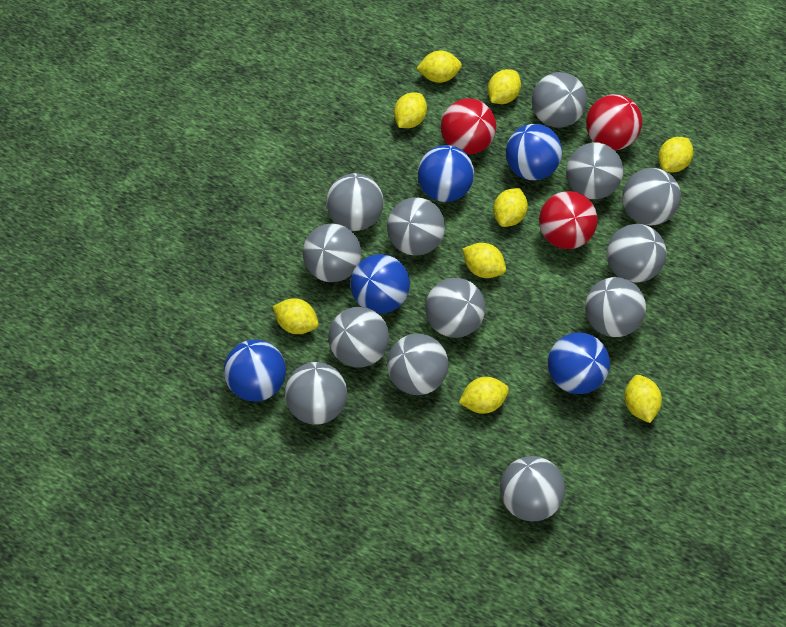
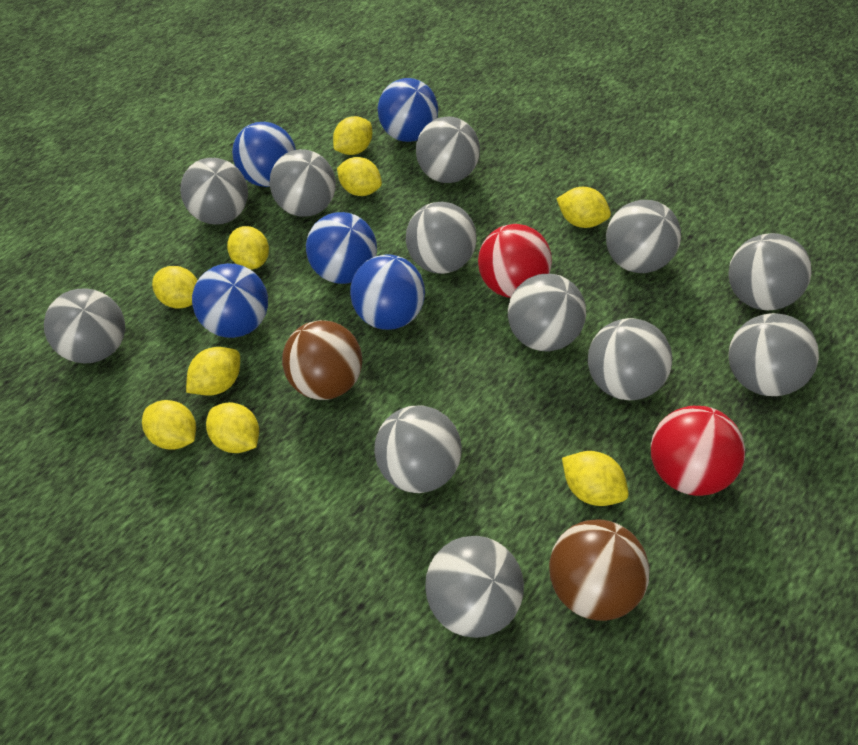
brown ball: none = 0 -> [282,320,362,400] [549,519,650,621] = 2
grey ball: [285,362,347,425] [303,224,361,282] [326,173,384,231] [328,307,389,368] [387,197,445,255] [387,334,448,395] [425,278,486,338] [500,456,565,521] [532,72,587,128] [566,143,623,199] [585,277,646,337] [607,224,667,283] [622,168,681,225] = 13 -> [44,288,125,363] [180,158,248,225] [270,149,336,217] [374,406,462,493] [406,202,477,274] [416,116,480,183] [425,536,524,638] [508,274,586,351] [588,318,672,400] [606,200,681,273] [728,233,812,310] [729,313,819,396] = 12
red ball: [441,99,496,155] [539,191,598,249] [586,94,642,150] = 3 -> [478,224,552,298] [651,406,745,496] = 2

